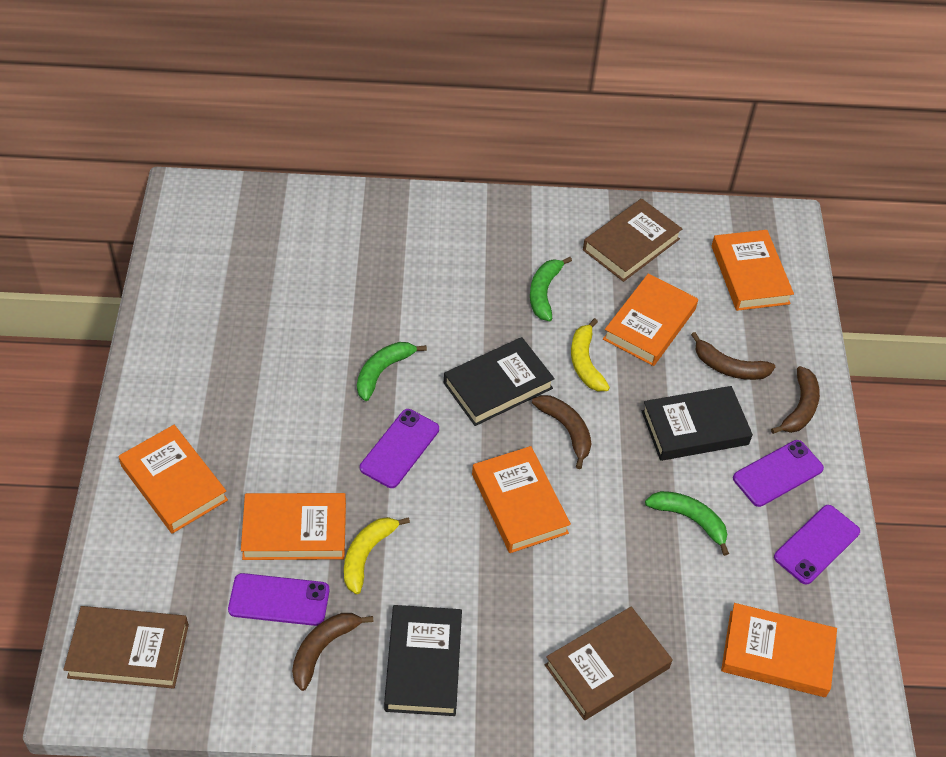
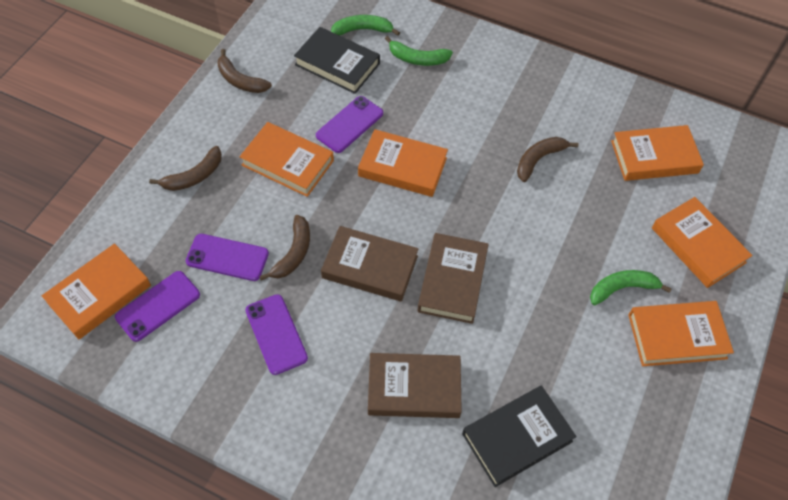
black book: [384,605,462,716] [444,337,555,426] [642,386,753,461] = 3 -> [294,27,380,94] [462,386,577,487] = 2
yellow banana: [344,517,410,594] [571,318,610,391] = 2 -> none = 0

